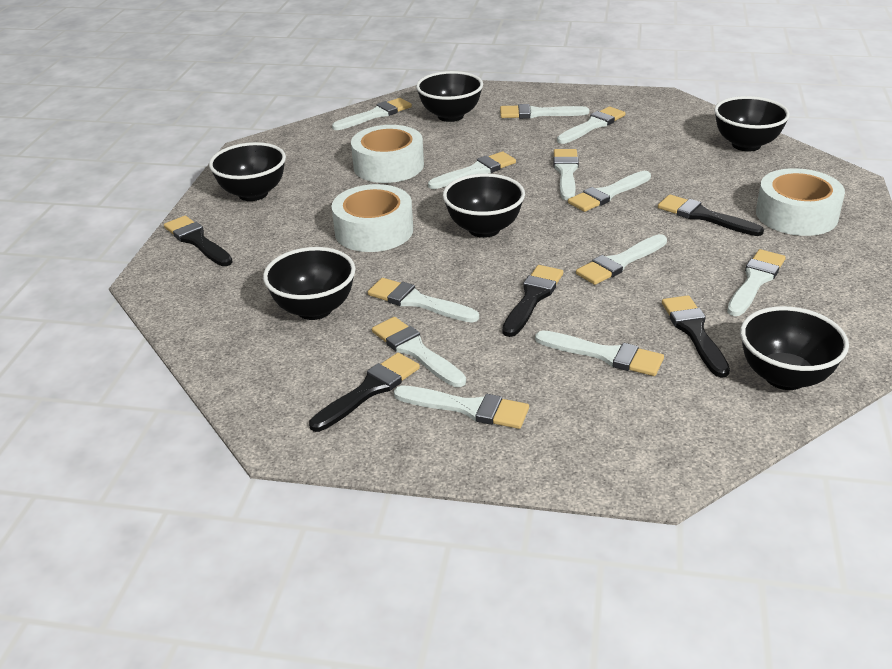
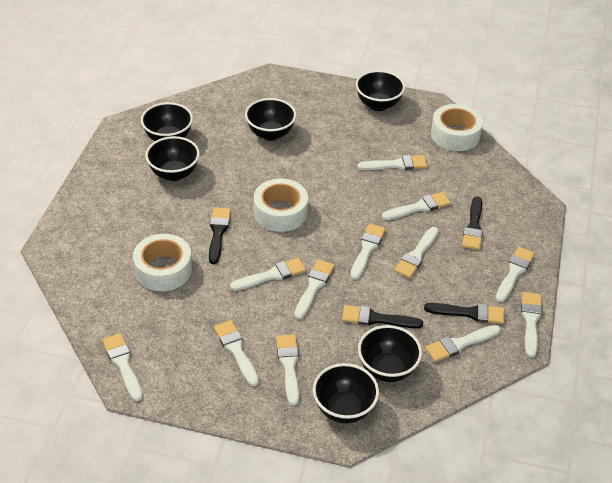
black brush: [164,216,233,266] [309,353,420,432] [502,265,563,337] [658,195,764,236] [662,295,730,378] = 5 -> [209,207,231,264] [342,305,423,328] [424,303,505,324] [462,196,483,250] = 4

